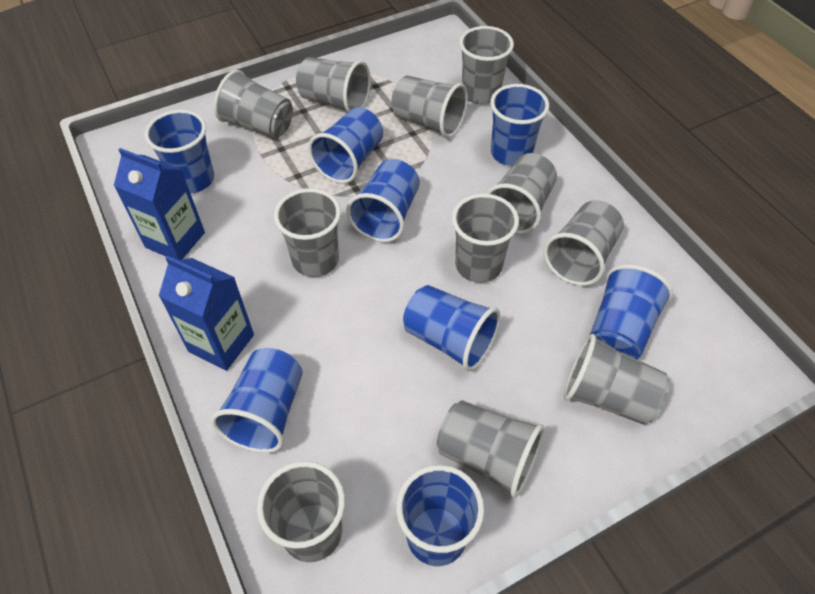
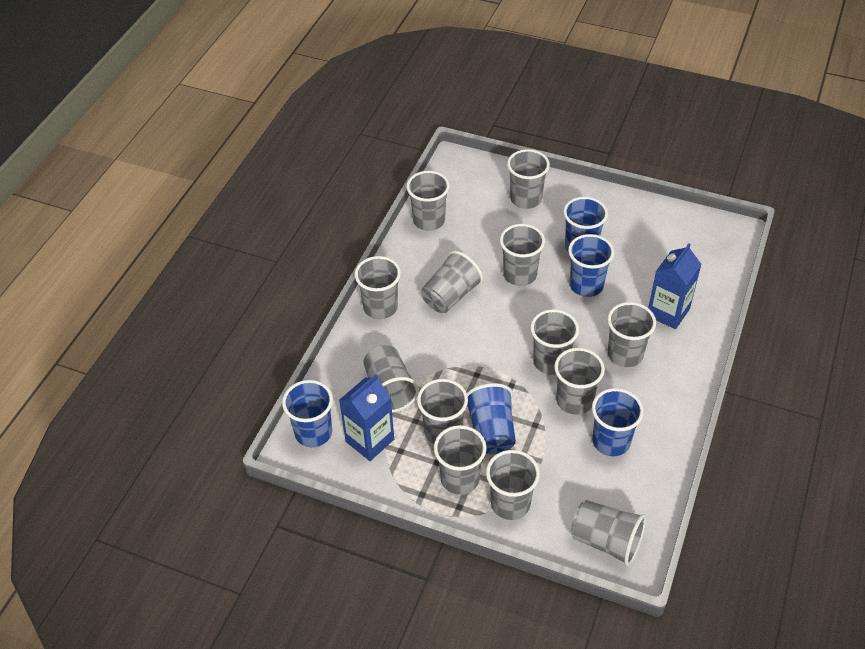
blue cup: [144,110,214,193] [211,348,303,453] [308,107,383,184] [346,159,420,242] [396,465,484,566] [403,285,501,371] [490,84,549,166] [590,264,673,359] = 8 -> [282,380,333,447] [467,383,516,454] [563,197,608,253] [568,234,614,297] [592,388,644,456] = 5
grey cup: [214,70,293,139] [257,461,345,562] [274,188,341,277] [296,57,371,112] [391,75,468,138] [437,400,545,498] [452,194,519,283] [459,26,514,104] [486,153,557,234] [543,200,624,286] [564,334,670,425] = 11 -> [355,256,401,319] [363,345,419,412] [406,171,450,231] [417,379,468,444] [421,251,483,313] [434,425,487,495] [486,450,540,520] [500,224,545,286] [507,149,550,209] [530,309,579,375] [554,348,605,415] [571,500,646,566] [607,302,656,367] = 13

